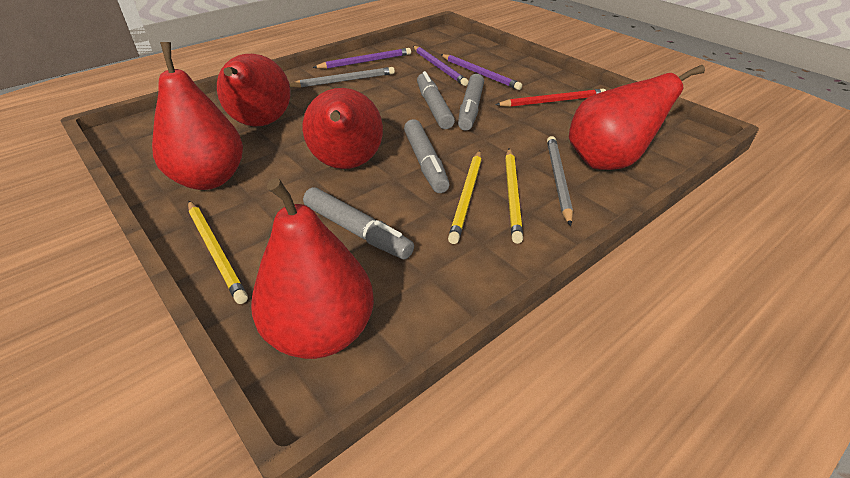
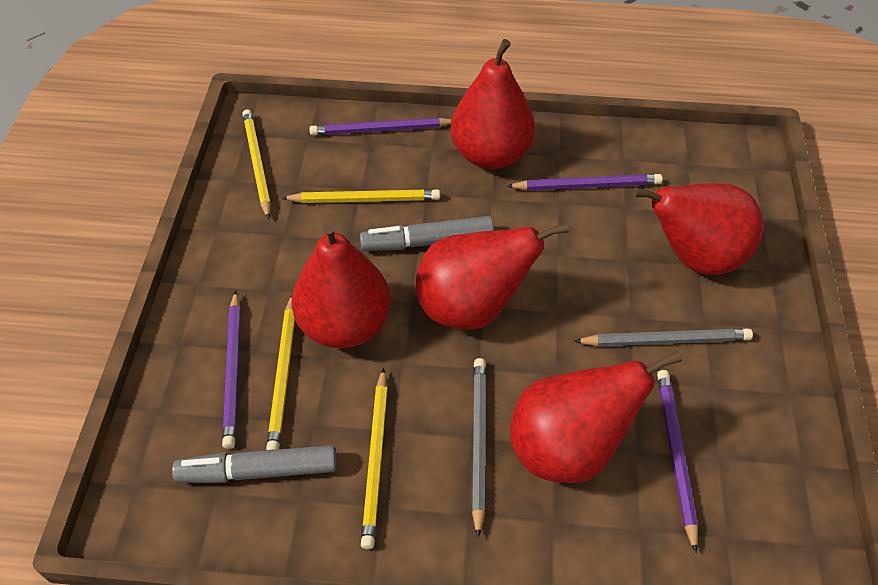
grey marker: [303,187,414,259] [404,119,450,193] [417,71,455,129] [458,74,484,131] = 4 -> [172,445,337,483] [360,216,494,251] = 2
purple pencil: [313,48,411,69] [413,46,469,86] [441,54,522,90] = 3 -> [222,291,241,449] [309,118,451,135] [506,174,663,191] [657,370,698,553] = 4
red pencil: [495,89,606,107] = 1 -> none = 0
yellow pencil: [188,201,248,304] [448,150,482,244] [505,149,523,244] = 3 -> [242,109,271,219] [266,295,295,450] [281,189,440,203] [361,368,388,549] = 4

